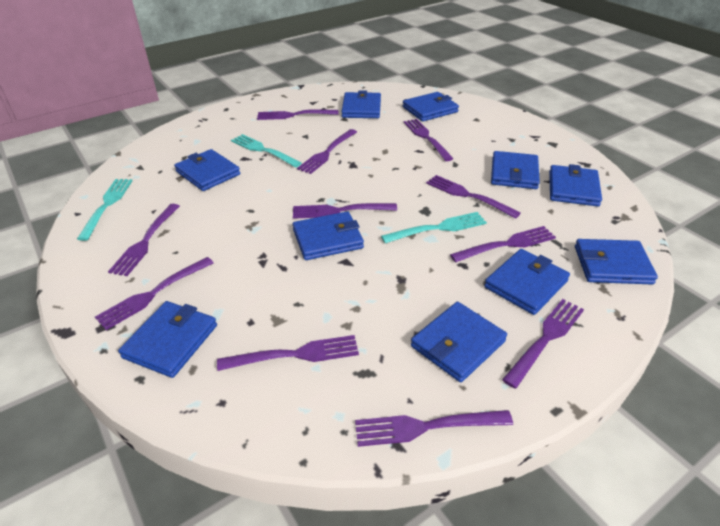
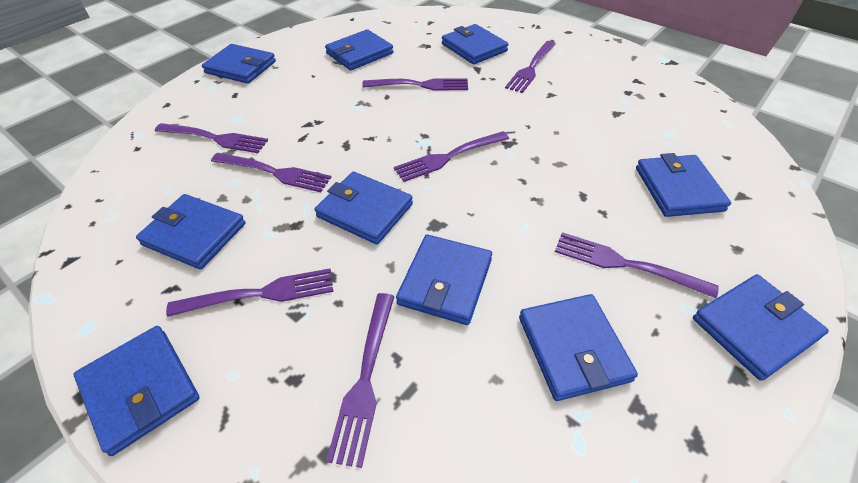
purple fork: [95,257,214,330] [108,204,180,276] [217,335,359,371] [257,109,338,120] [293,203,397,219] [297,129,357,174] [355,410,513,447] [404,119,454,161] [426,175,521,219] [450,226,556,263] [502,299,584,389] = 11 -> [155,123,268,153] [166,268,333,317] [211,153,331,192] [326,293,395,468] [362,78,468,91] [394,131,509,182] [505,41,556,93] [555,232,719,298] = 8
turquoise fork: [77,179,133,241] [231,134,302,168] [381,212,487,243] = 3 -> none = 0

